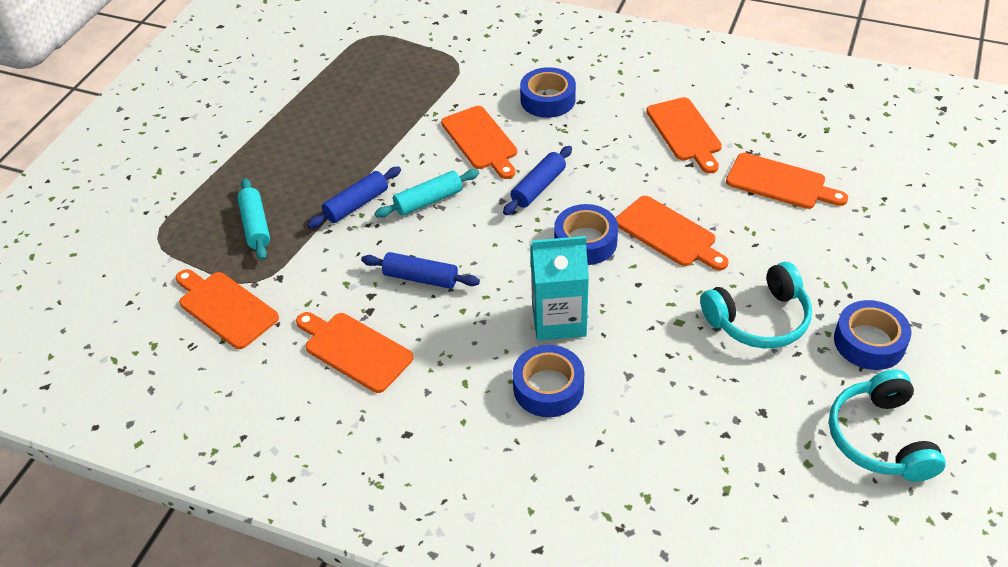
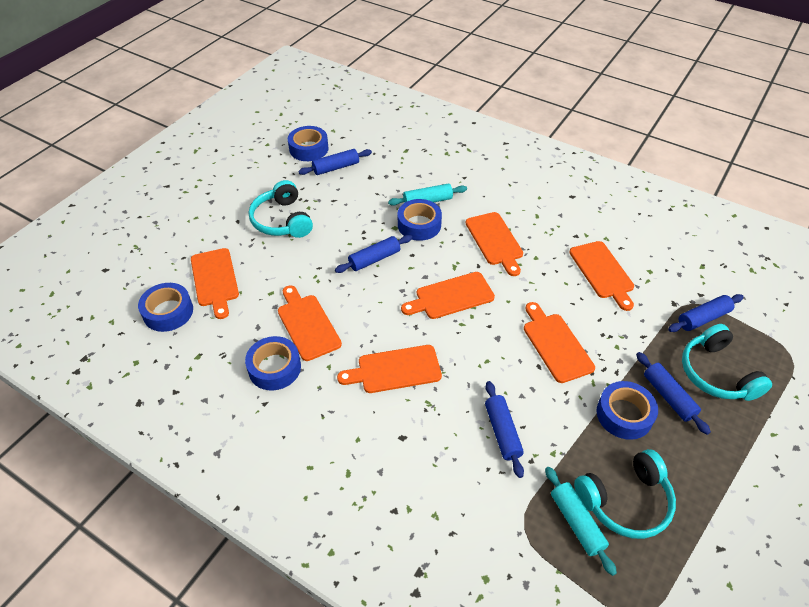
blue rolling pin: [307,166,401,228] [361,252,480,289] [503,146,572,215] = 3 -> [298,149,372,175] [335,235,412,273] [485,381,524,478] [636,352,711,435] [668,294,744,332] = 5
blue tape: [513,345,584,417] [520,67,576,118] [554,204,618,265] [834,300,911,370] = 4 -> [138,283,193,332] [245,336,301,390] [288,126,329,161] [398,199,442,241] [596,381,658,440] = 5
orange cutting board: [176,269,279,349] [296,312,413,393] [441,106,517,179] [616,196,729,270] [646,97,722,173] [726,153,848,209] = 6 -> [191,248,239,319] [278,286,342,361] [337,345,442,393] [401,272,495,319] [466,212,523,276] [524,302,595,383] [569,241,634,311] = 7
turquoise carton: [530,236,589,341] = 1 -> none = 0
turquoise headphones: [700,262,812,349] [829,369,946,482] = 2 -> [249,180,313,238] [574,449,676,539] [682,324,772,401] = 3

